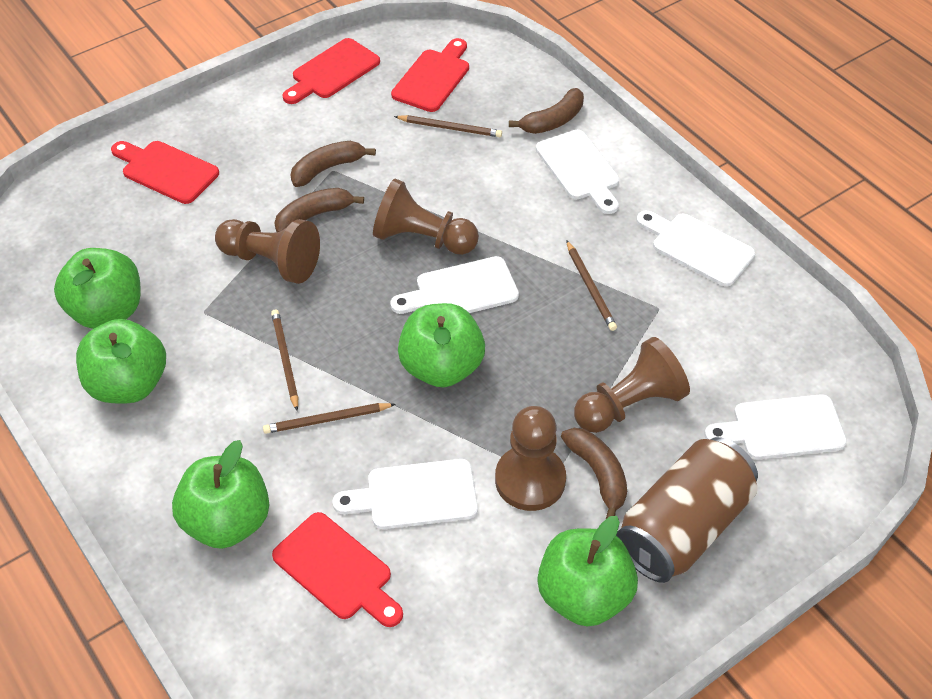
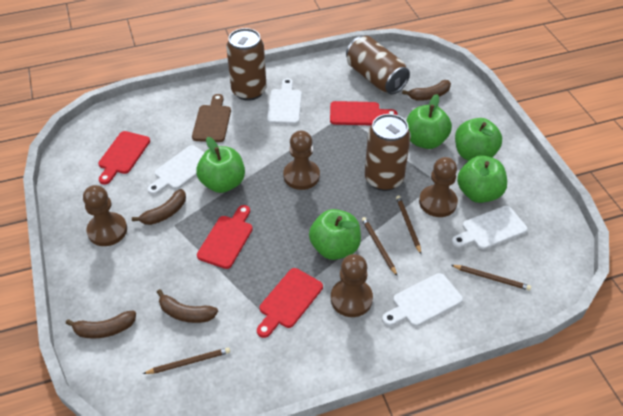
brown can: [616,437,758,583] = 1 -> [226,28,267,101] [346,36,410,94] [365,114,411,191] = 3
brown cutting board: none = 0 -> [192,94,231,142] = 1
white cutting board: [332,459,478,529] [390,256,519,314] [536,130,619,214] [636,211,755,286] [705,394,847,460] = 5 -> [147,145,205,195] [267,78,302,125] [382,273,463,327] [452,206,528,250] = 4

